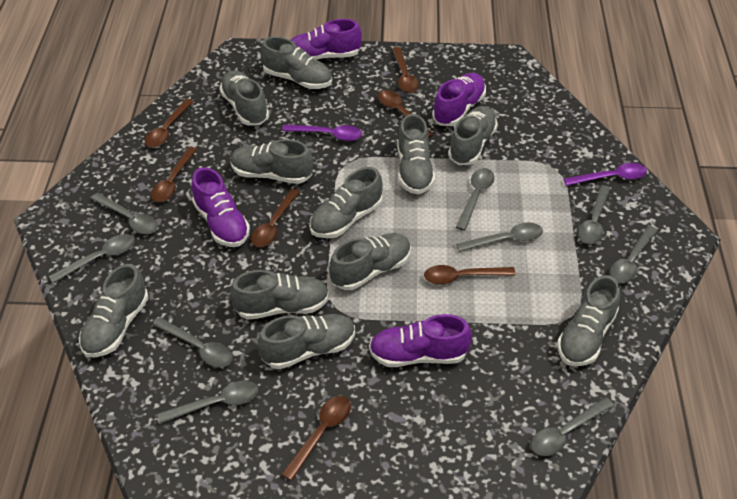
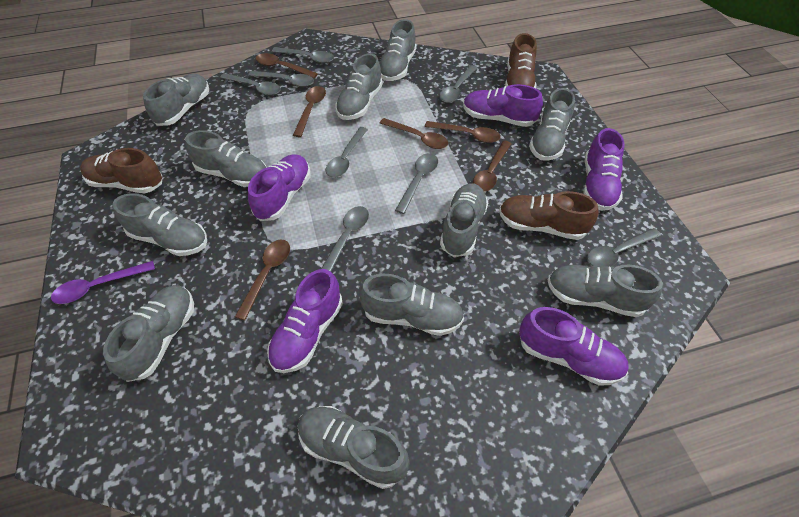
brown shoe: none = 0 -> [80,148,162,193] [499,191,598,240] [505,33,537,88] = 3
brown spoon: [145,99,194,148] [151,147,197,202] [251,189,300,247] [281,396,351,481] [378,90,433,138] [392,47,419,93] [424,265,516,285] = 7 -> [235,239,290,321] [256,53,318,78] [293,86,326,137] [380,118,448,149] [425,121,500,143] [473,141,512,192] = 6
grey spoon: [48,234,135,283] [91,193,158,234] [153,317,233,367] [157,381,258,424] [456,168,495,231] [456,222,543,252] [531,397,614,456] [578,185,610,244] [610,226,658,283] = 9 -> [220,73,281,96] [248,71,314,87] [272,47,334,63] [321,206,369,272] [326,127,368,178] [395,153,438,214] [440,65,477,103] [587,228,661,267] = 8
purple shoe: [192,167,250,247] [291,19,362,60] [369,314,472,367] [432,73,486,126] = 4 -> [248,154,310,221] [267,269,343,373] [463,84,543,127] [519,307,629,386] [583,128,625,211] = 5
purple spoon: [282,124,362,141] [564,163,647,186] = 2 -> [51,261,155,304] = 1

